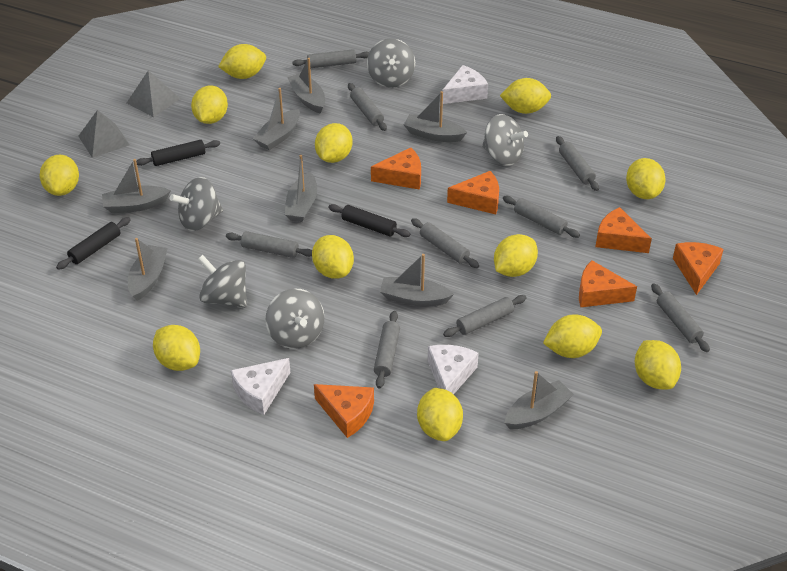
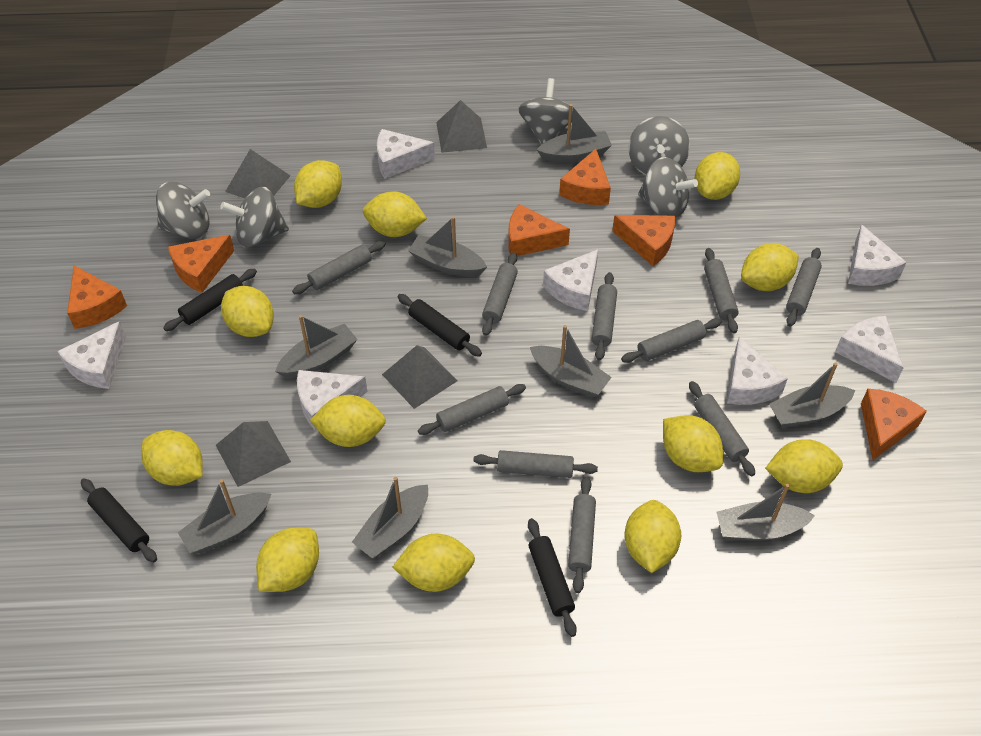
black rolling pin: [56,217,131,270] [136,140,220,166] [328,204,410,237] = 3 -> [81,479,157,563] [163,268,257,331] [398,294,482,357] [528,518,577,637] = 4
grey pyramid: [78,110,130,158] [127,70,181,117] = 2 -> [216,421,291,487] [225,149,291,198] [382,345,458,409] [436,100,487,153] = 4
grey rolling pin: [226,231,312,258] [292,49,369,68] [348,83,387,131] [374,311,400,389] [411,218,479,268] [443,295,526,337] [503,196,580,238] [556,136,599,191] [651,283,710,352] = 9 -> [292,241,386,294] [418,384,526,435] [474,450,598,478] [482,252,518,336] [568,477,596,593] [592,272,617,360] [621,318,721,363] [689,381,755,476] [704,248,739,333] [786,248,822,326] = 10
white cheese: [231,358,290,415] [428,345,479,395] [443,65,488,104] = 3 -> [57,321,126,389] [297,370,367,431] [377,129,435,179] [543,249,598,311] [727,337,788,405] [835,316,904,383] [848,224,907,286] = 7

